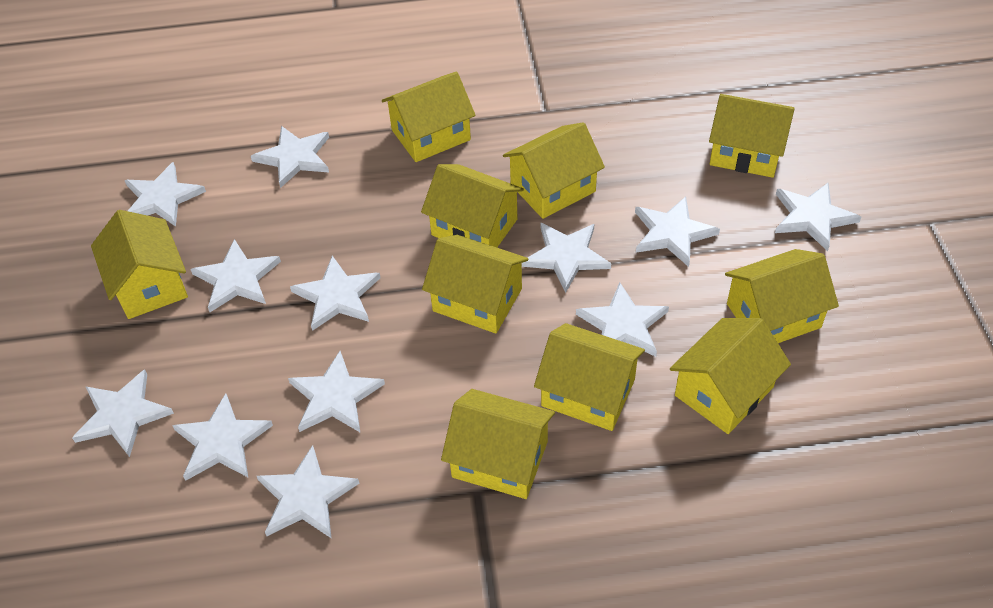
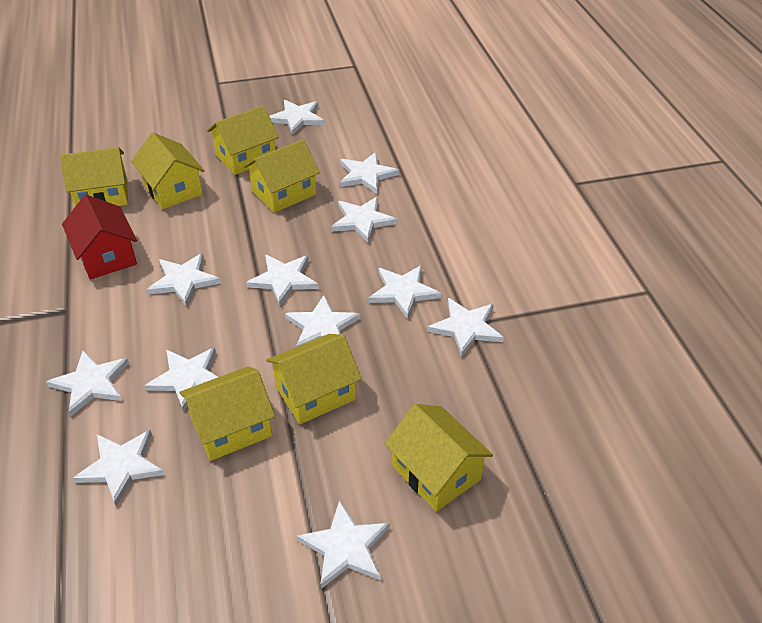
red house: none = 0 -> [62,195,137,279] = 1
yellow house: [91,210,188,319] [382,72,476,162] [421,164,524,247] [422,235,528,334] [441,389,555,499] [503,122,605,219] [534,323,645,431] [670,318,791,434] [709,94,795,178] [725,249,839,343] = 10 -> [60,147,128,206] [131,133,205,209] [179,366,275,461] [207,106,279,175] [244,139,320,213] [266,334,362,424] [384,404,493,512] = 7

